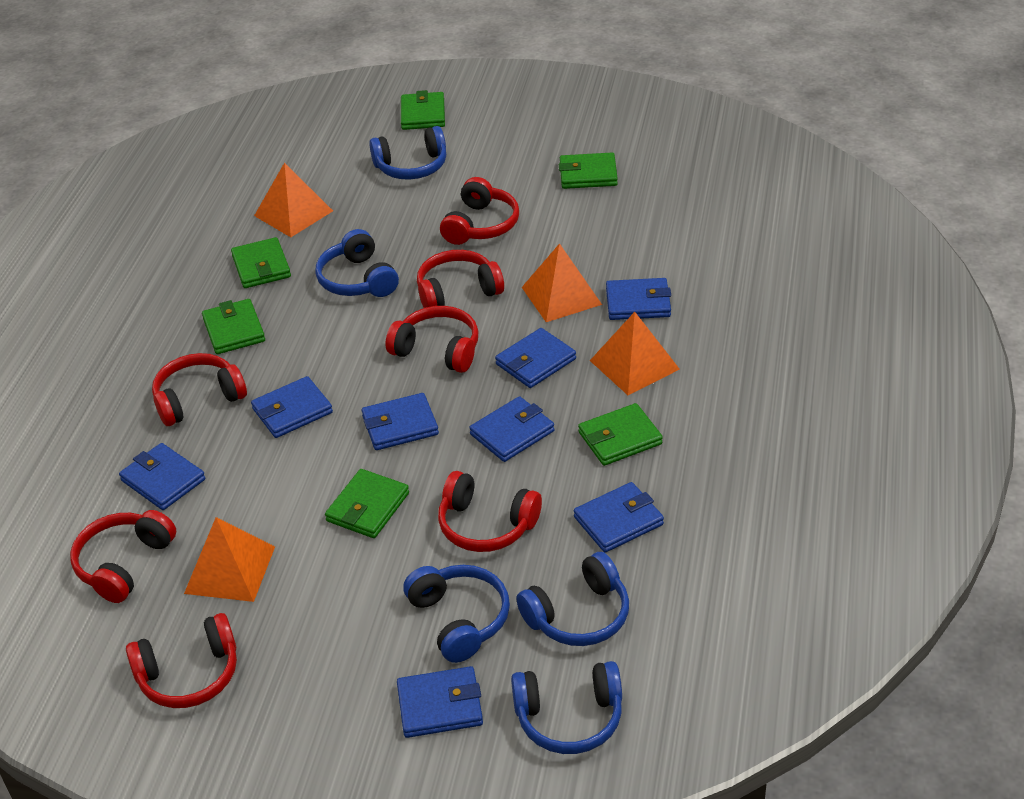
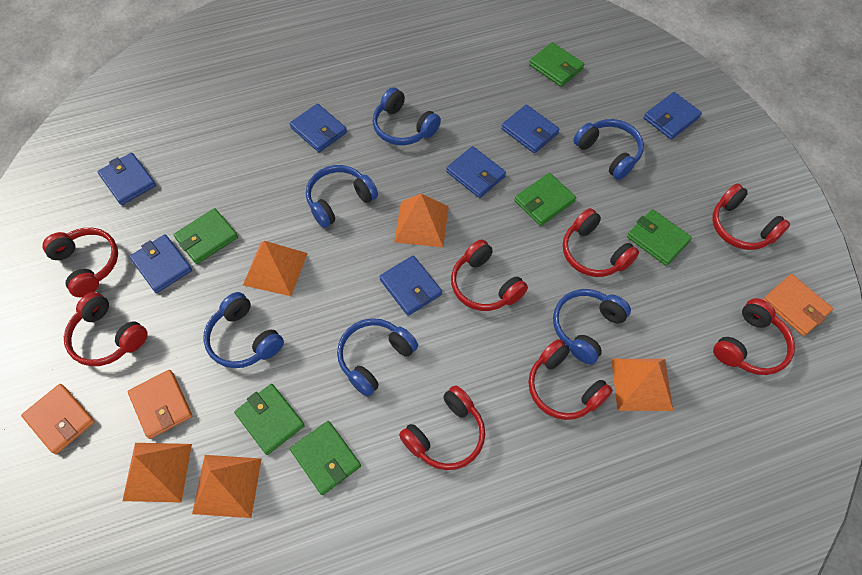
blue headphones: [315,229,399,297] [369,126,446,180] [403,565,510,663] [511,661,622,754] [516,552,629,646] = 5 -> [203,292,284,368] [306,165,378,228] [337,318,418,397] [373,87,441,145] [553,289,631,365] [573,119,644,180] = 6
blue wallet: [119,443,205,510] [251,376,333,438] [362,393,439,450] [397,666,483,738] [469,396,554,462] [495,328,576,388] [574,482,664,553] [606,278,671,320] = 8 -> [98,153,156,205] [129,234,192,293] [290,104,347,152] [379,255,442,316] [446,146,506,198] [501,104,560,153] [644,92,702,139] = 7
orange pyramid: [184,517,275,602] [254,163,333,237] [522,243,602,322] [590,312,680,395] = 4 -> [122,443,192,503] [192,455,262,518] [243,241,308,296] [394,194,449,247] [611,359,673,411] = 5
orange wallet: none = 0 -> [21,384,95,454] [128,370,192,439] [763,274,833,336] = 3
red headphones: [70,510,176,603] [126,613,237,708] [152,353,247,426] [385,306,479,373] [417,250,504,308] [438,471,542,552] [440,177,519,245] = 7 -> [42,228,118,297] [64,292,148,366] [399,385,485,470] [451,239,528,311] [528,339,613,420] [563,208,639,277] [712,183,790,250] [713,298,795,375] = 8

